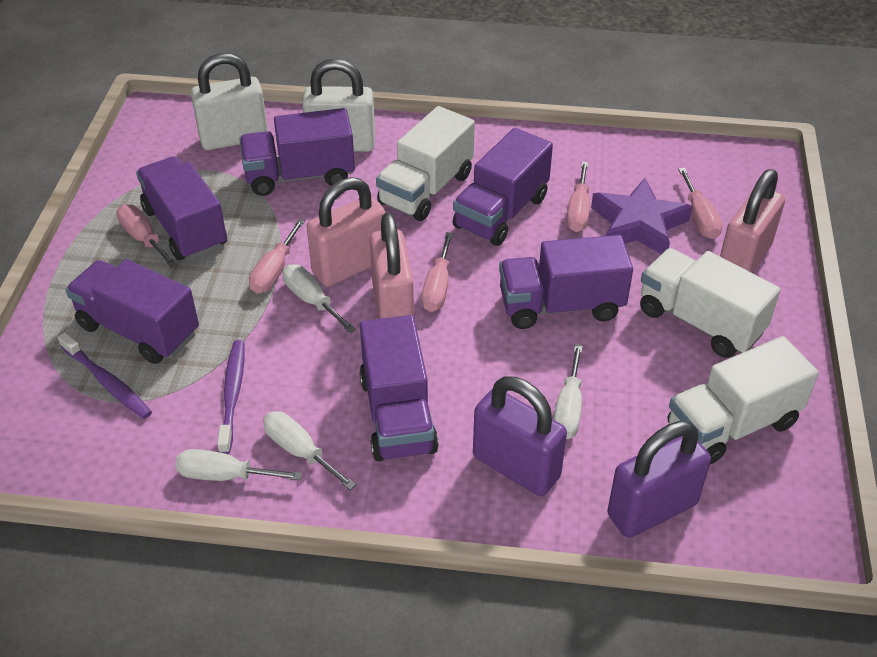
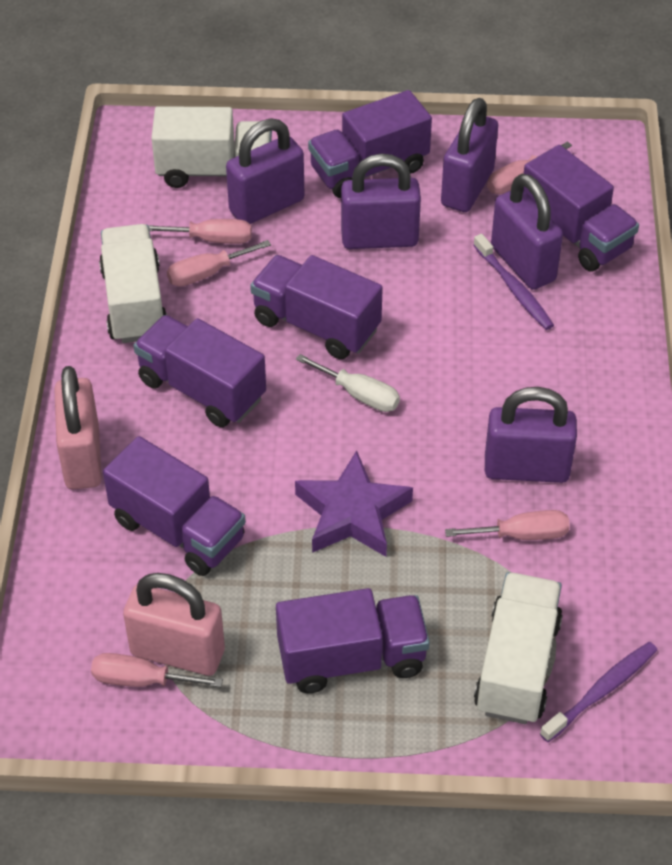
pink padlock: [307,177,386,287] [370,213,414,319] [720,169,785,273] = 3 -> [54,366,102,489] [123,573,225,676] = 2
purple padlock: [473,376,567,496] [607,421,711,538] = 2 -> [226,119,304,224] [341,154,421,249] [441,98,498,212] [485,387,577,483] [491,174,563,290] = 5
white padlock: [191,53,268,150] [302,59,375,152] = 2 -> none = 0
white screwdriver: [175,449,302,481] [263,411,356,490] [282,264,356,333] [554,344,583,439] = 4 -> [296,354,400,412] = 1

